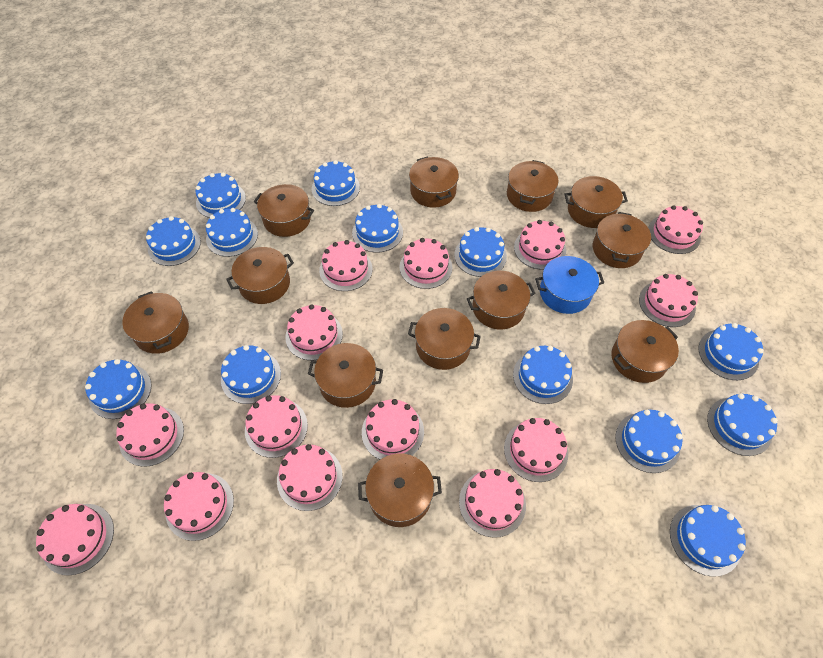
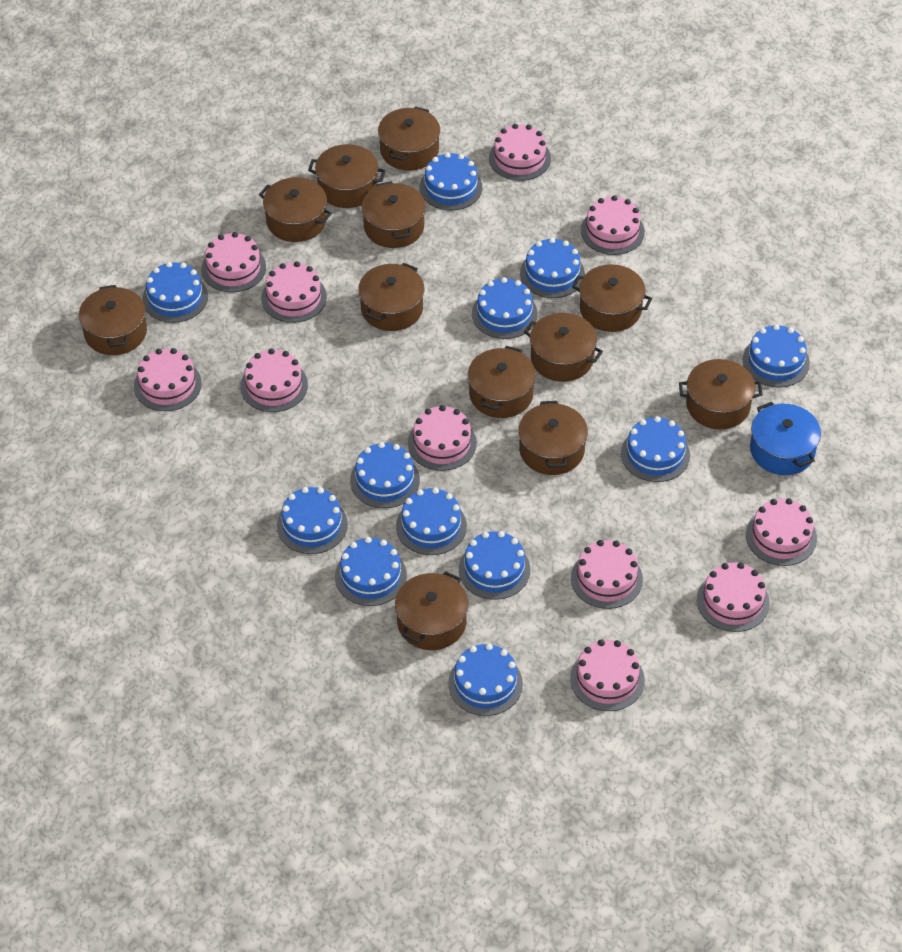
blue cake: [85,359,152,419] [146,216,201,266] [196,173,246,218] [206,208,258,257] [221,345,281,404] [312,160,360,206] [352,204,403,253] [454,227,507,277] [513,346,573,404] [615,409,683,473] [670,505,746,577] [699,323,764,380] [707,393,778,456] = 13 -> [143,262,208,323] [277,487,348,554] [335,537,407,606] [350,442,420,508] [396,488,467,555] [420,152,482,210] [448,643,523,716] [459,531,530,600] [472,277,538,339] [520,238,585,298] [621,416,690,482] [742,324,810,387] = 12
pink cake: [36,504,114,575] [116,403,184,467] [164,472,234,541] [245,395,308,458] [277,444,343,511] [285,304,343,360] [319,240,372,291] [362,399,424,460] [400,238,452,289] [459,469,526,538] [504,418,568,482] [514,220,566,270] [639,274,698,327] [648,205,703,254] = 14 -> [134,348,202,411] [201,232,266,292] [240,348,308,412] [261,262,327,323] [408,405,477,471] [489,124,551,181] [570,639,645,711] [571,540,643,609] [581,195,645,255] [697,562,770,632] [746,498,817,566] = 11

